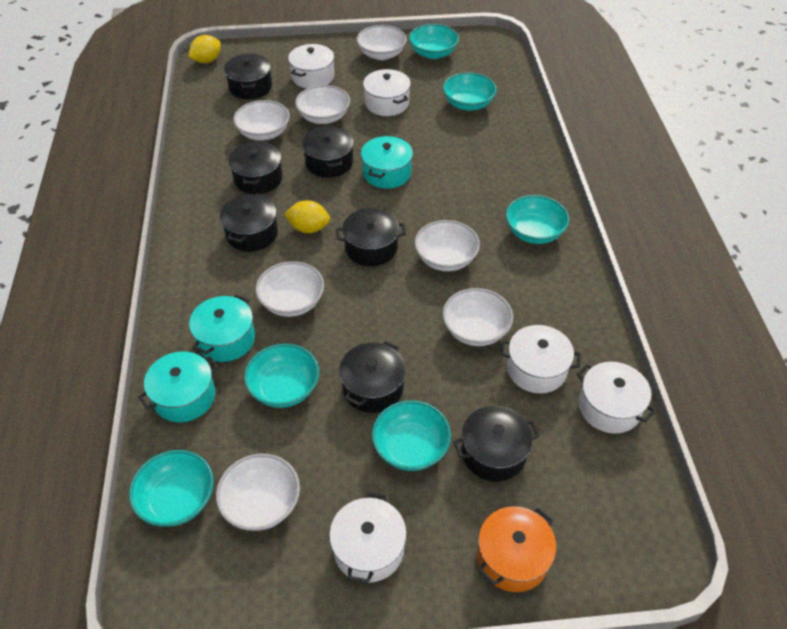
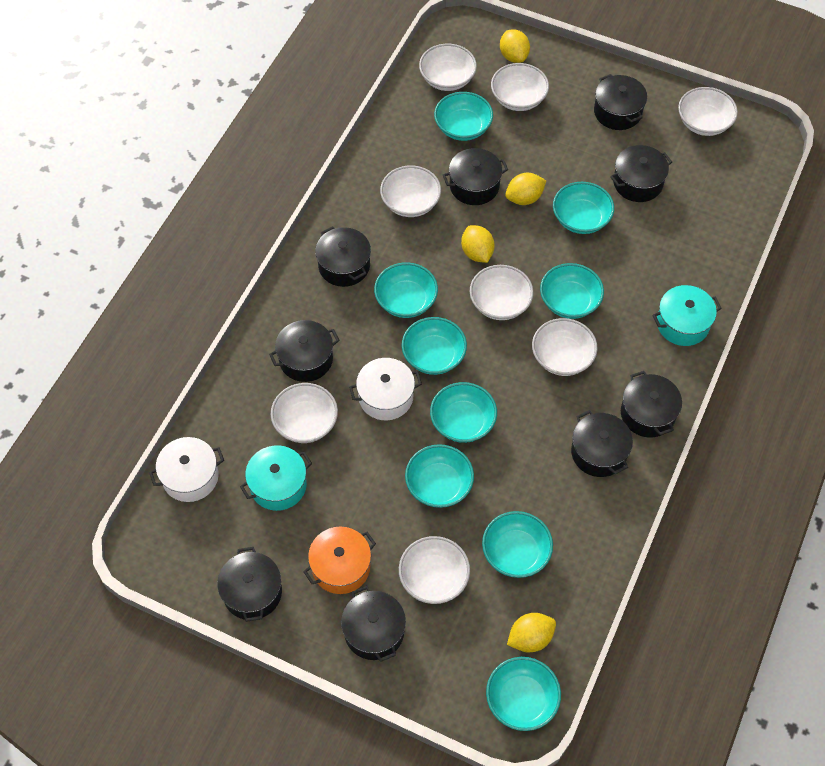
black pot: [220,194,278,252] [224,54,272,99] [228,141,283,194] [302,126,354,178] [336,208,406,266] [339,341,406,413] [453,406,540,481] = 7 -> [217,547,282,622] [269,320,340,382] [315,226,371,287] [341,586,406,662] [443,148,508,205] [571,410,633,477] [594,74,647,130] [610,145,672,202] [621,371,682,438] = 9
turquoise bowl: [129,450,214,527] [244,344,319,408] [372,400,451,471] [409,24,459,59] [443,72,497,111] [506,195,569,244] = 6 -> [374,262,438,318] [402,317,467,375] [405,444,474,508] [430,382,497,443] [434,92,493,141] [482,511,553,578] [486,657,561,731] [540,263,604,319] [553,182,614,234] = 9
turquoise pot: [138,351,219,422] [189,295,255,362] [361,136,413,189] = 3 -> [240,445,312,511] [652,285,722,346] = 2
white bowl: [216,454,300,531] [233,100,290,141] [255,261,324,317] [295,85,350,124] [356,25,407,60] [415,220,480,271] [442,288,513,346] = 7 -> [271,383,338,443] [380,166,441,217] [399,536,470,604] [419,44,477,91] [470,265,534,320] [491,63,549,111] [532,318,598,376] [678,87,738,136] = 8
white pot: [288,44,334,88] [329,492,407,584] [363,69,411,116] [500,325,581,394] [577,362,656,434] = 5 -> [149,437,224,502] [349,358,422,420] = 2
yellow lemon: [188,35,221,63] [284,200,330,233] = 2 -> [461,225,495,263] [500,29,530,63] [505,173,546,205] [507,613,556,652] = 4

